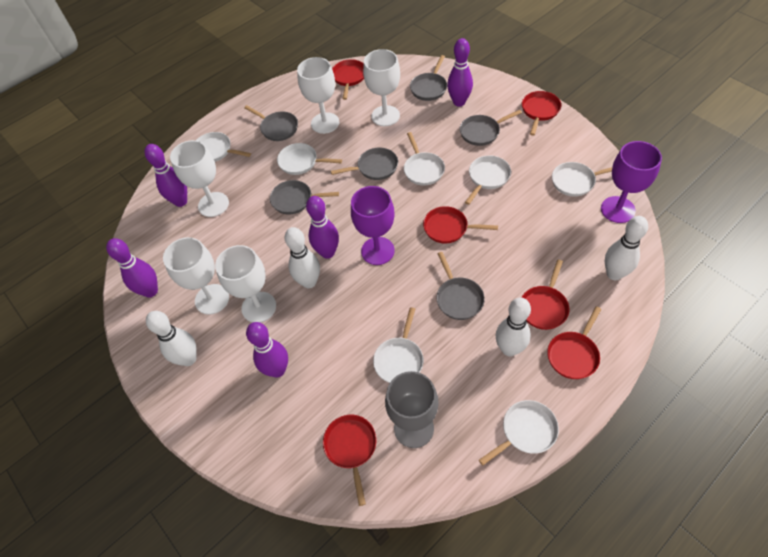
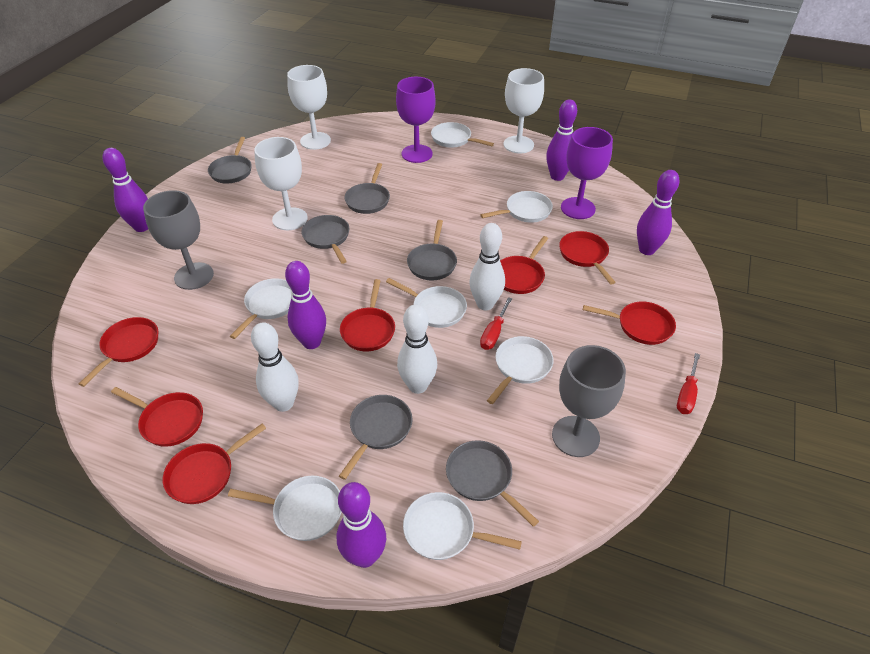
grey goblet: [385,371,439,448] = 1 -> [143,190,214,290] [552,345,626,457] = 2
red pan: [323,415,377,506] [332,59,364,100] [423,206,498,244] [521,259,569,330] [522,91,561,136] [547,306,601,379] = 6 -> [79,317,158,387] [111,387,203,447] [163,423,266,504] [340,279,395,351] [500,236,548,294] [559,231,616,285] [583,301,676,345] = 7
red screwdriver: none = 0 -> [480,297,512,350] [677,353,700,414] = 2
white bowling pin: [146,311,197,366] [285,227,320,288] [496,298,531,356] [605,216,648,280] = 4 -> [251,322,299,412] [397,305,437,394] [469,223,505,311] = 3
white goblet: [163,237,229,315] [170,140,229,217] [215,245,276,322] [297,57,339,134] [363,49,400,126] = 5 -> [254,137,308,230] [287,65,331,150] [503,68,544,153] = 3

